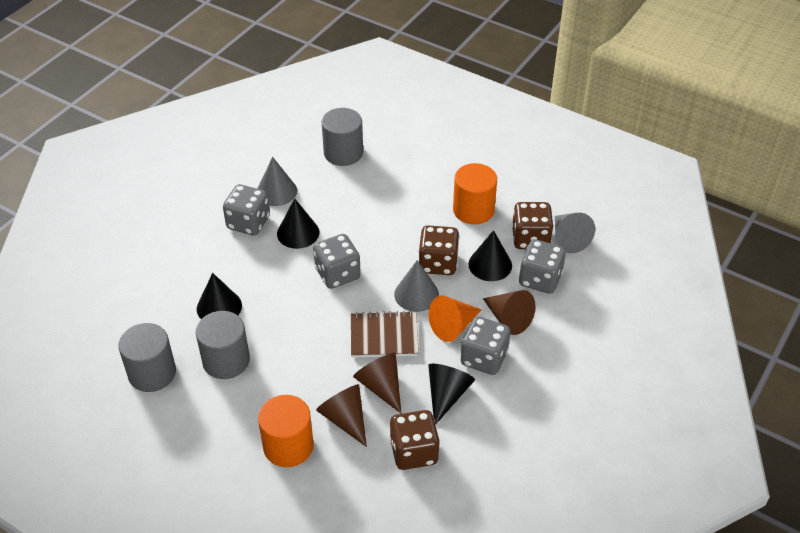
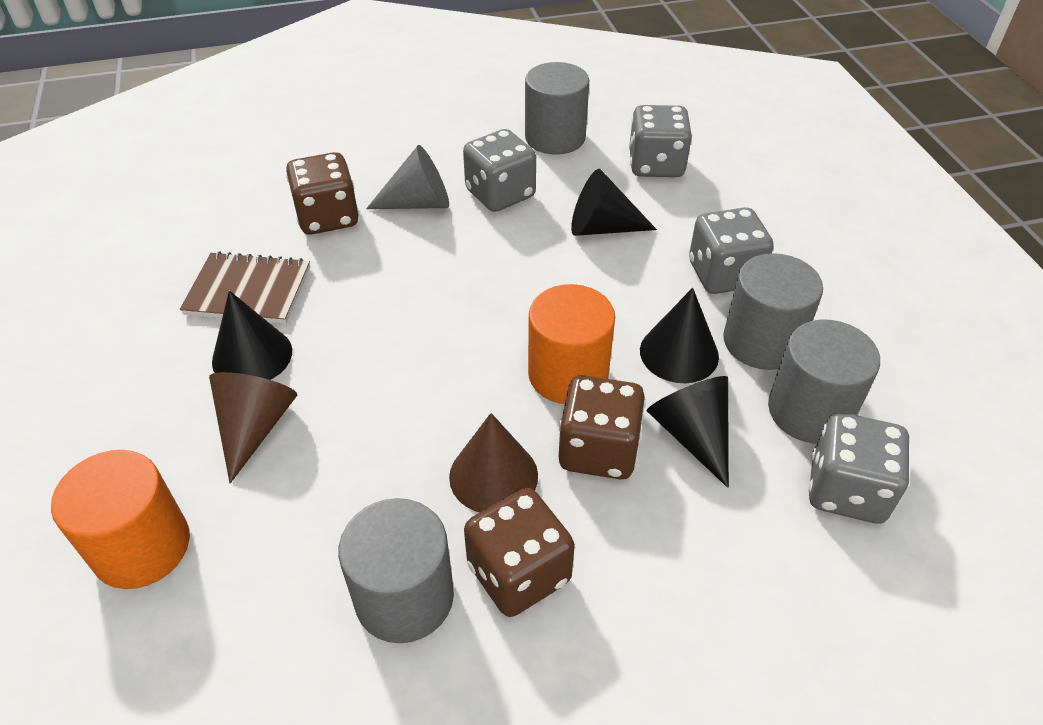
brown cone: [316,384,367,447] [353,353,401,413] [483,290,536,335] = 3 -> [209,372,297,483] [449,413,538,513] = 2
grey cone: [257,157,297,206] [394,260,439,312] [555,213,595,253] = 3 -> [366,145,449,209] = 1
grey cylinder: [118,323,176,392] [196,311,250,379] [322,108,363,166] = 3 -> [338,498,454,643] [525,62,589,155] [723,253,823,370] [768,319,880,444] = 4
orange cone: [429,296,481,342] = 1 -> none = 0

